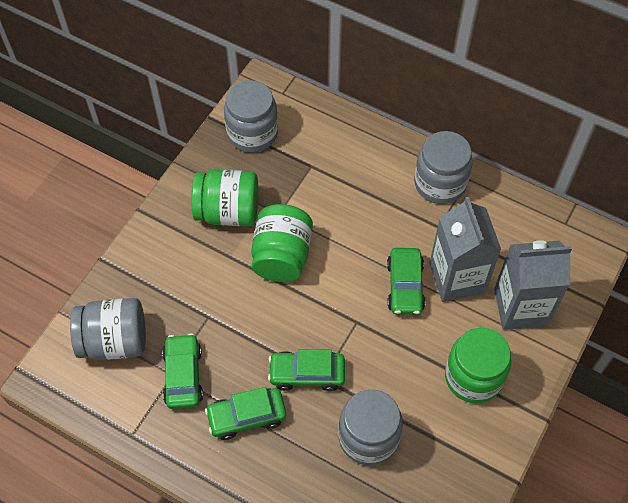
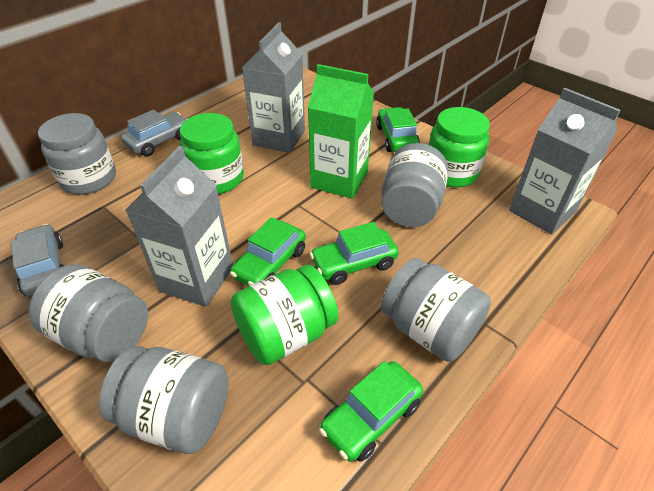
green carton: none = 0 -> [307,64,374,199] = 1
grey car: none = 0 -> [11,224,64,296] [121,110,187,157] = 2
grey carton: [429,197,501,302] [494,240,572,330] = 2 -> [126,146,233,307] [242,22,305,153] [509,88,620,235] = 3
grey jar: [70,298,146,360] [224,80,278,153] [338,389,403,466] [414,131,473,204] = 4 -> [29,264,148,362] [38,113,116,195] [99,346,228,454] [381,143,448,227] [381,258,491,362] = 5

